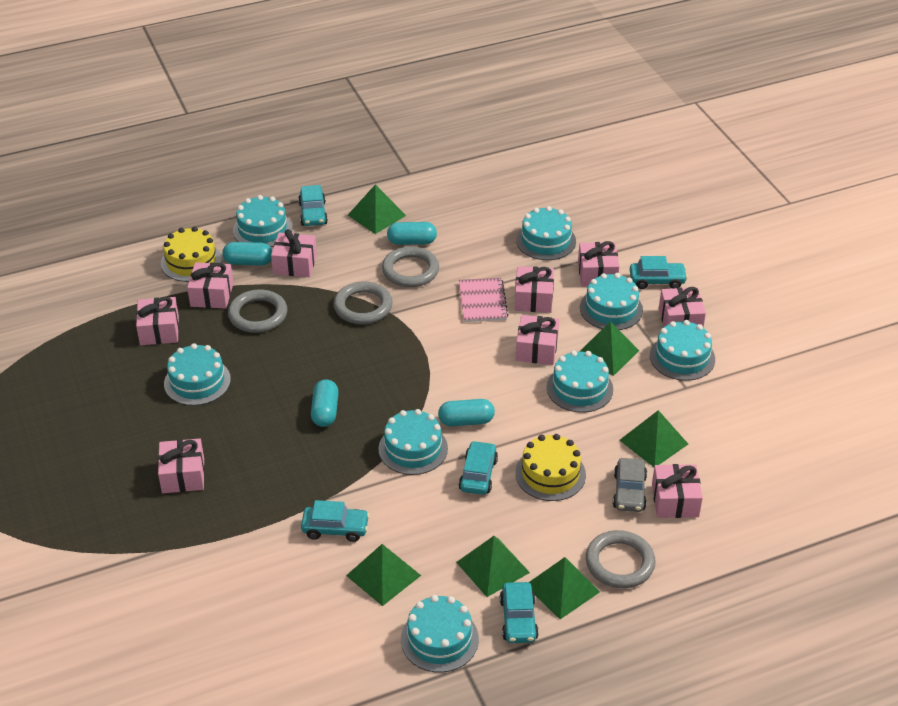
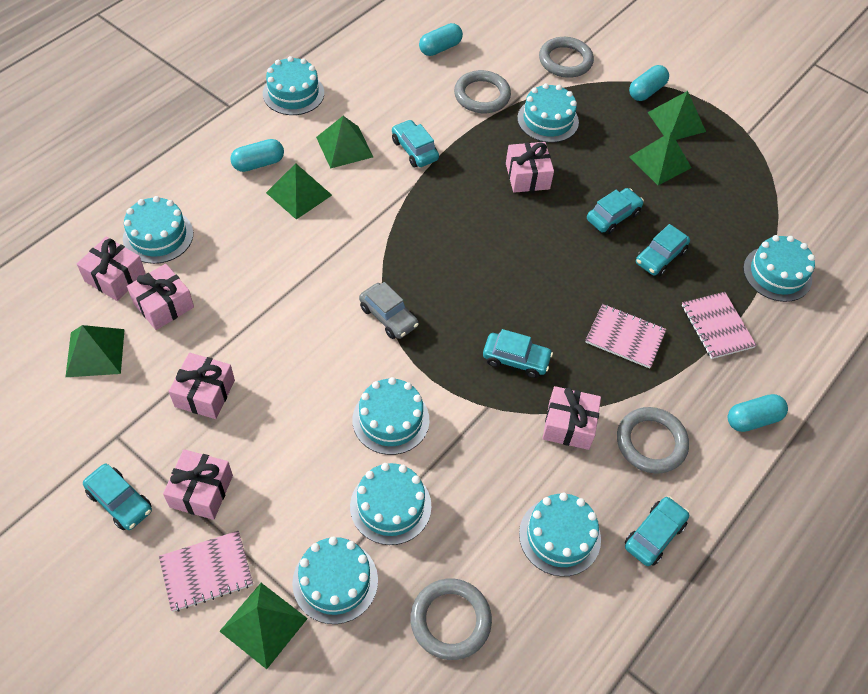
pink gift: [136,297,179,345] [158,438,205,493] [187,262,233,309] [271,229,317,277] [515,266,554,313] [516,315,559,365] [578,241,619,286] [652,464,703,518] [659,287,706,328] = 9 -> [77,237,146,301] [127,264,194,330] [163,449,233,520] [169,353,235,419] [506,142,554,193] [543,386,601,450] = 6
pink notebook: [459,278,508,322] = 1 -> [159,531,253,612] [586,304,666,369] [682,292,757,359] = 3
turquoise car: [298,185,328,226] [301,500,370,542] [459,441,498,495] [500,582,539,643] [630,256,688,289] = 5 -> [83,464,152,530] [392,119,439,167] [483,329,553,378] [587,188,644,234] [625,496,689,566] [636,224,690,277] = 6
yellow cake: [161,226,222,282] [515,434,586,501] = 2 -> none = 0

